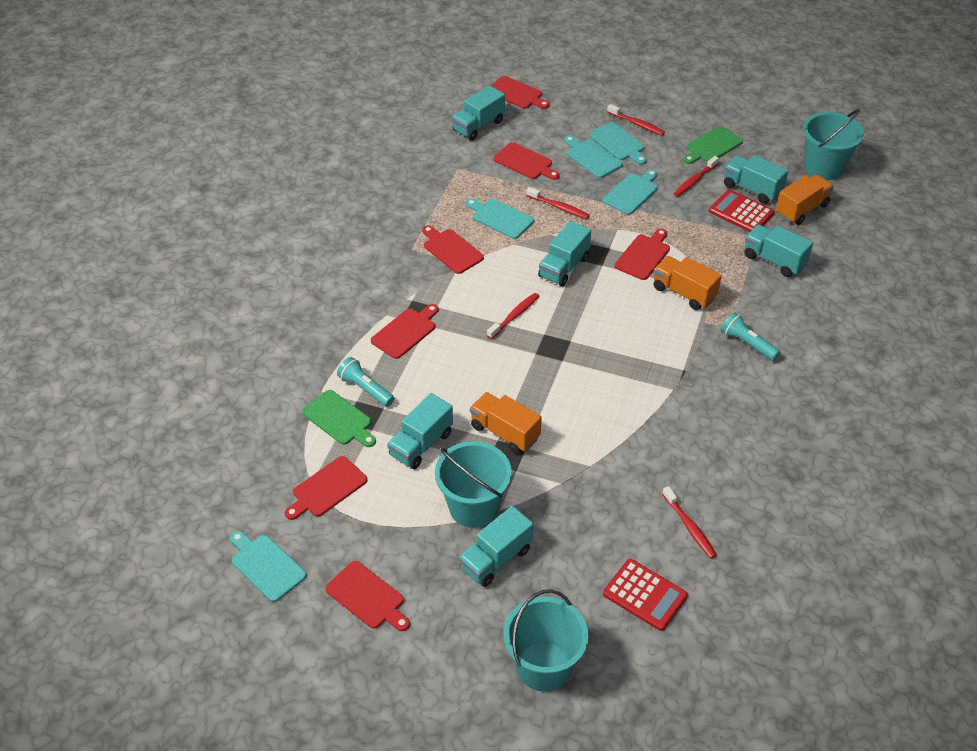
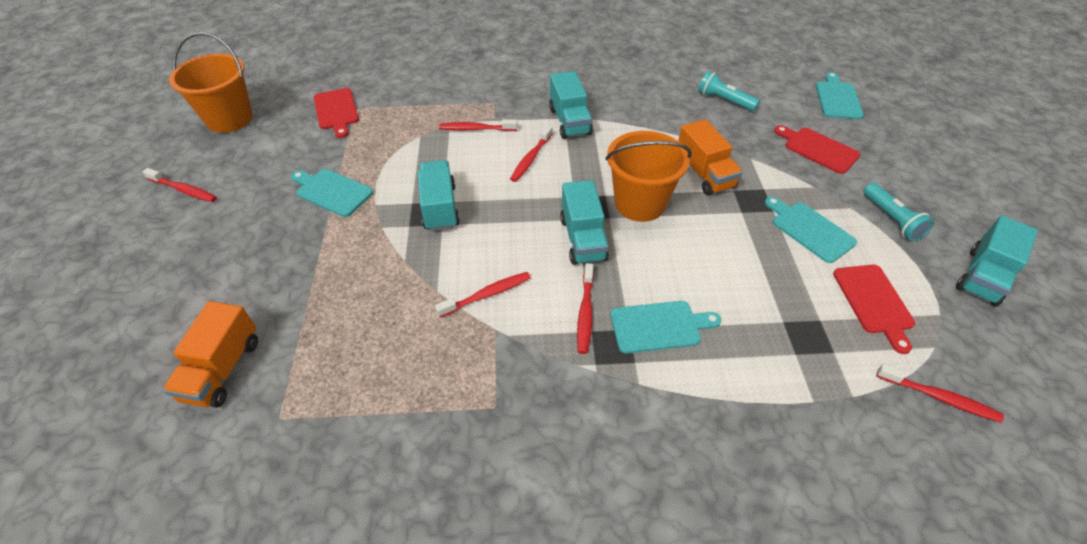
green cutting board: [302,390,376,447] [683,126,743,164] = 2 -> none = 0
orange bucket: none = 0 -> [169,32,253,133] [606,131,692,222] = 2
orange truck: [470,392,542,454] [653,256,722,310] [776,175,834,225] = 3 -> [163,301,258,408] [678,119,743,196] = 2
red calculator: [603,559,688,631] [709,190,774,232] = 2 -> none = 0
red cutting board: [285,456,368,520] [325,561,410,631] [371,304,439,359] [422,225,484,274] [491,76,550,109] [494,142,560,180] [615,228,670,280] = 7 -> [314,88,359,138] [774,125,861,174] [833,265,915,354] = 3
red toothbrush: [487,293,539,339] [526,187,590,219] [607,104,665,136] [662,486,717,558] [674,156,719,196] = 5 -> [143,168,217,202] [435,272,531,317] [439,119,517,131] [510,125,553,182] [577,263,594,354] [876,364,1004,423] = 6
turquoise bucket: [435,441,512,528] [503,589,589,692] [803,109,864,180] = 3 -> none = 0
turquoise cutting board: [230,531,306,602] [466,198,534,239] [564,135,623,178] [589,122,647,165] [602,169,658,215] = 5 -> [291,169,373,217] [611,301,721,354] [765,196,857,263] [816,72,864,120] = 4
turquoise truck: [387,393,453,469] [452,85,505,141] [459,506,534,587] [538,221,591,287] [724,155,788,204] [744,225,813,277] = 6 -> [418,160,460,231] [549,71,593,139] [560,180,609,265] [956,215,1038,306] = 4

